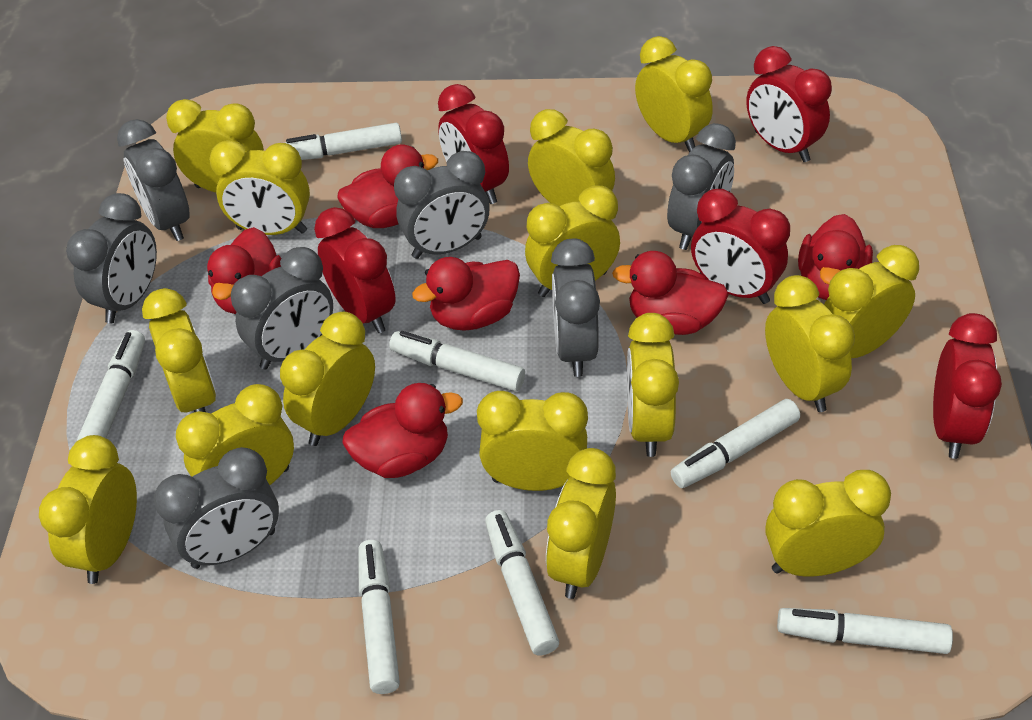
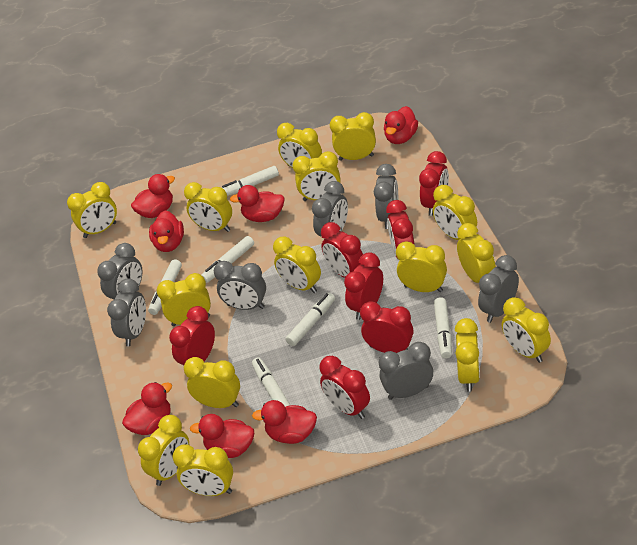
red clock: [314,207,396,333] [438,84,509,204] [691,189,790,304] [746,46,832,162] [933,313,1002,459] = 5 -> [169,306,215,365] [319,356,370,419] [321,222,363,278] [344,252,383,320] [360,301,413,353] [386,200,415,259] [419,151,449,216] = 7
red duck: [207,227,282,314] [338,144,438,228] [342,383,463,478] [412,257,520,331] [612,251,729,335] [798,214,873,300] = 6 -> [122,382,172,435] [131,174,175,218] [149,211,184,252] [190,414,254,458] [230,185,285,222] [252,400,317,444] [384,106,418,144] = 7
white marker: [77,330,145,441] [285,123,402,160] [358,540,400,694] [389,331,525,391] [485,510,559,655] [671,399,800,488] [777,608,953,654] = 7 -> [148,259,182,315] [202,236,254,283] [222,166,279,196] [252,357,290,407] [286,292,335,346] [434,297,452,358] = 6

